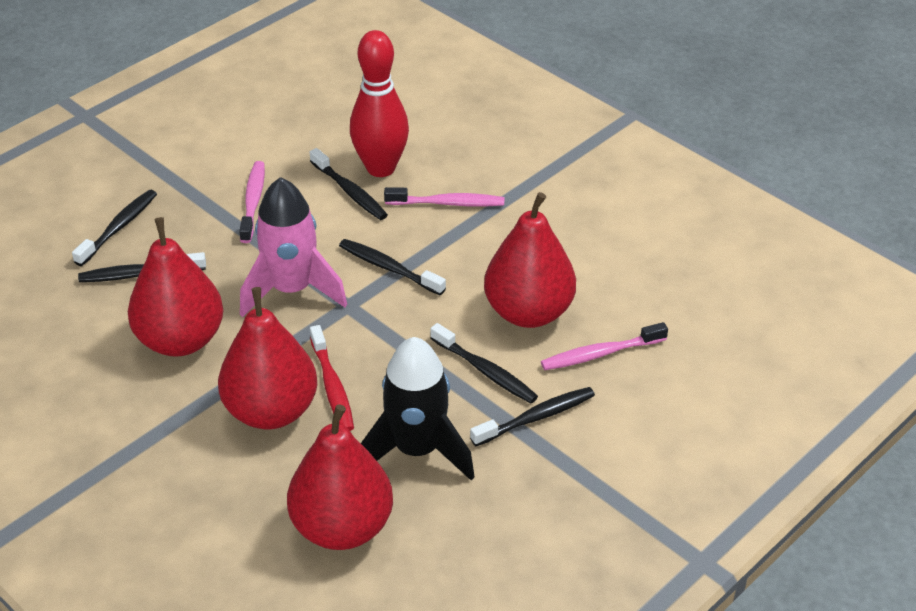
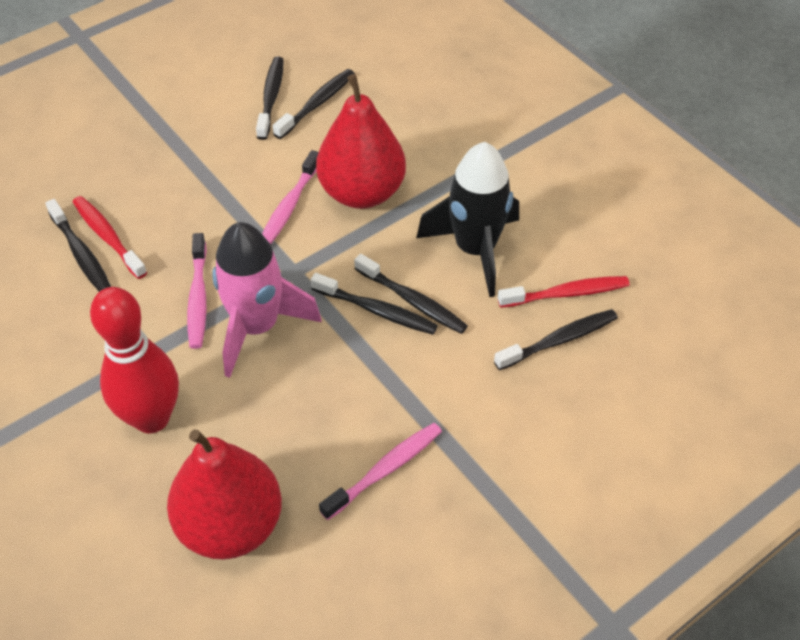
red pear: [128,217,223,357] [218,287,317,429] [287,404,393,550] [484,192,576,328] = 4 -> [167,429,282,560] [316,74,406,209] = 2
red toothbrush: [310,325,354,431] = 1 -> [73,196,147,279] [498,276,630,308] = 2

